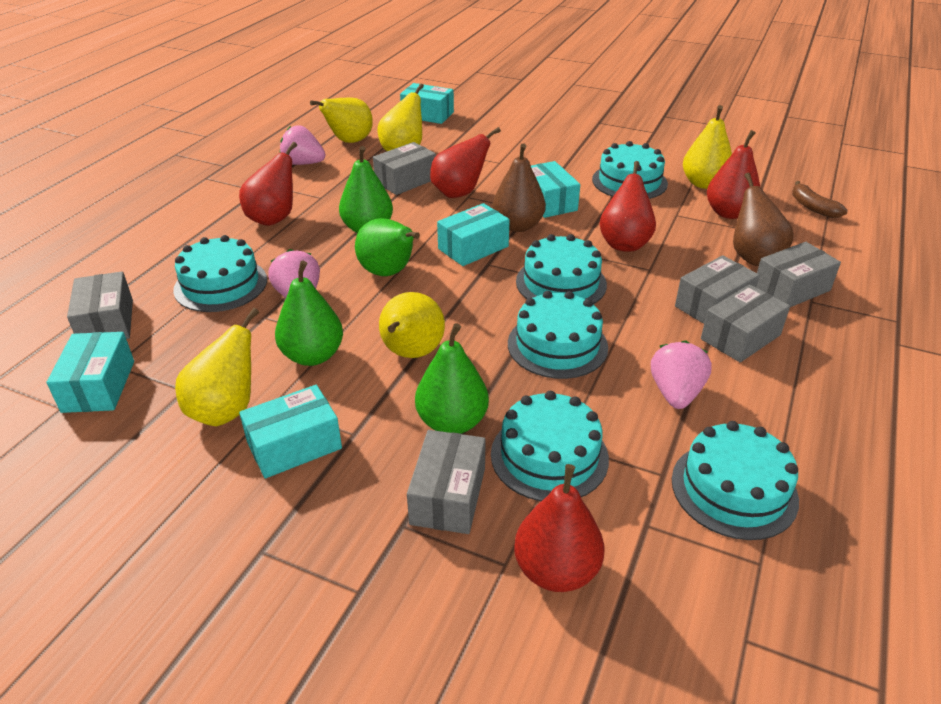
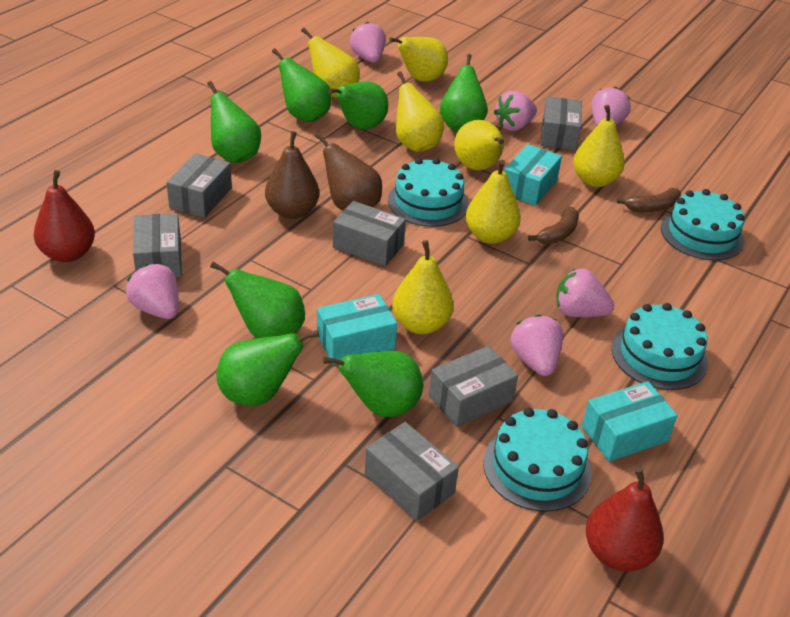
brown banana: [792,181,848,218] = 1 -> [528,207,579,244] [617,188,681,212] = 2
green pear: [275,260,343,366] [339,146,393,233] [355,218,420,276] [415,323,489,434] = 4 -> [207,81,261,163] [210,262,305,338] [217,330,319,406] [272,48,331,122] [323,351,423,417] [328,81,388,129] [440,54,487,132] = 7
pink strawberry: [268,249,320,298] [280,125,326,165] [651,340,712,409] = 3 -> [126,264,179,319] [350,22,386,63] [494,91,537,131] [511,314,563,376] [556,268,614,317] [592,87,631,125] = 6
red pear: [239,142,297,226] [430,127,501,198] [514,464,604,592] [599,161,656,252] [707,130,761,219] = 5 -> [34,170,95,262] [586,467,664,572] = 2
turquoise box: [46,332,134,413] [239,385,342,478] [400,83,454,124] [437,203,510,266] [531,161,580,218] = 5 -> [317,294,397,365] [504,144,562,206] [582,381,678,462] = 3
turquoise cake: [173,235,267,312] [491,391,609,501] [508,291,608,379] [516,234,607,304] [592,141,668,199] [672,421,799,540] = 6 -> [388,158,469,227] [483,408,592,512] [611,303,708,390] [661,189,745,260] = 4
yellow pear: [175,308,259,426] [310,98,373,143] [377,83,424,151] [379,292,445,358] [683,105,732,189] = 5 -> [301,28,359,98] [389,37,448,82] [392,240,454,334] [396,71,444,152] [454,120,504,170] [466,160,521,244] [573,105,624,187] = 7

